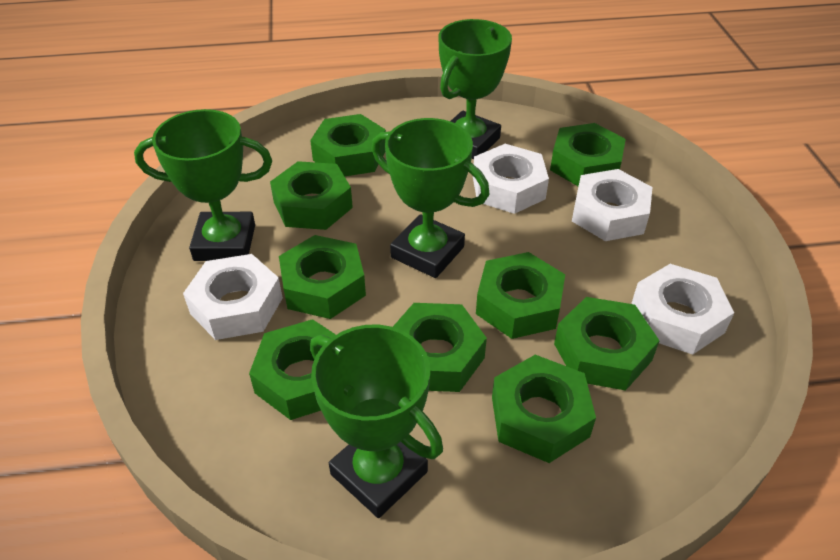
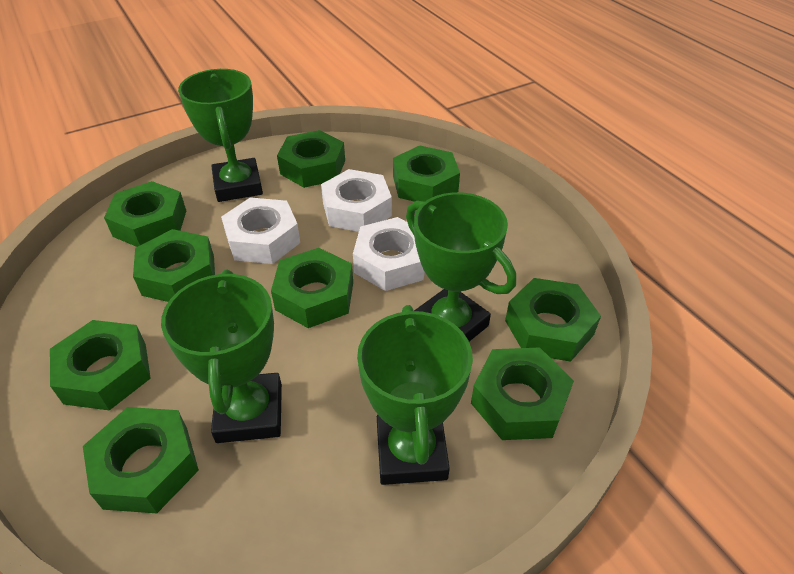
white nut: [183,254,283,340] [473,144,549,214] [572,169,653,241] [632,264,734,355] = 4 -> [221,197,300,264] [321,169,392,232] [353,217,425,291] = 3

